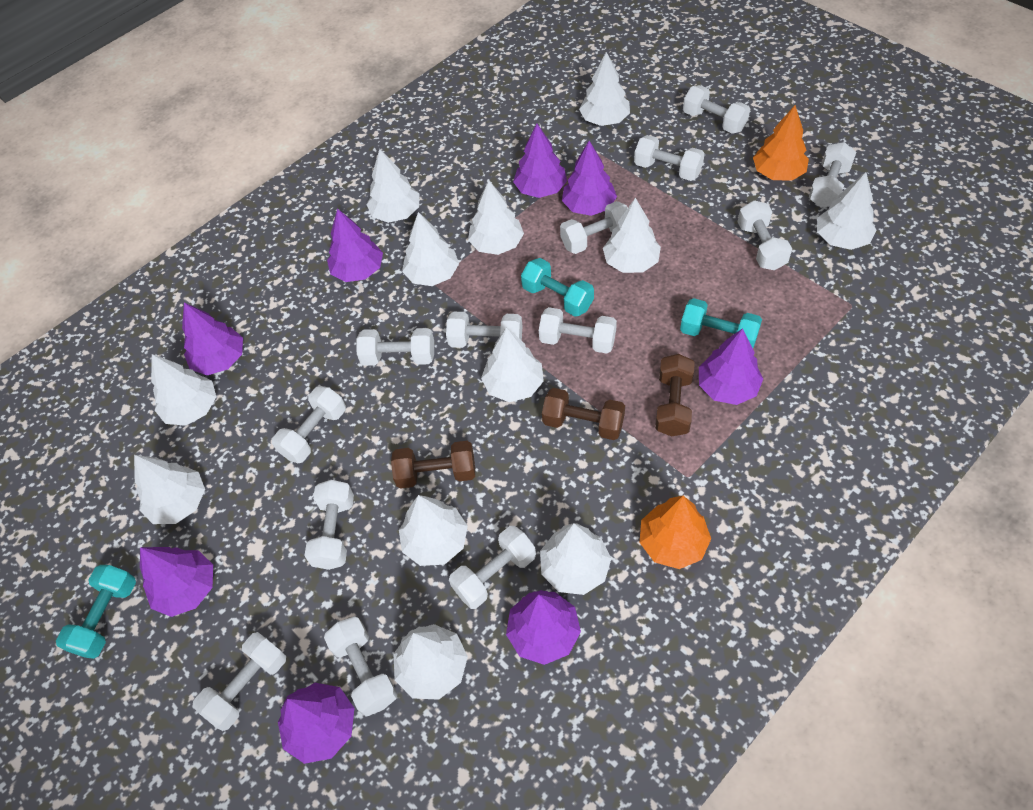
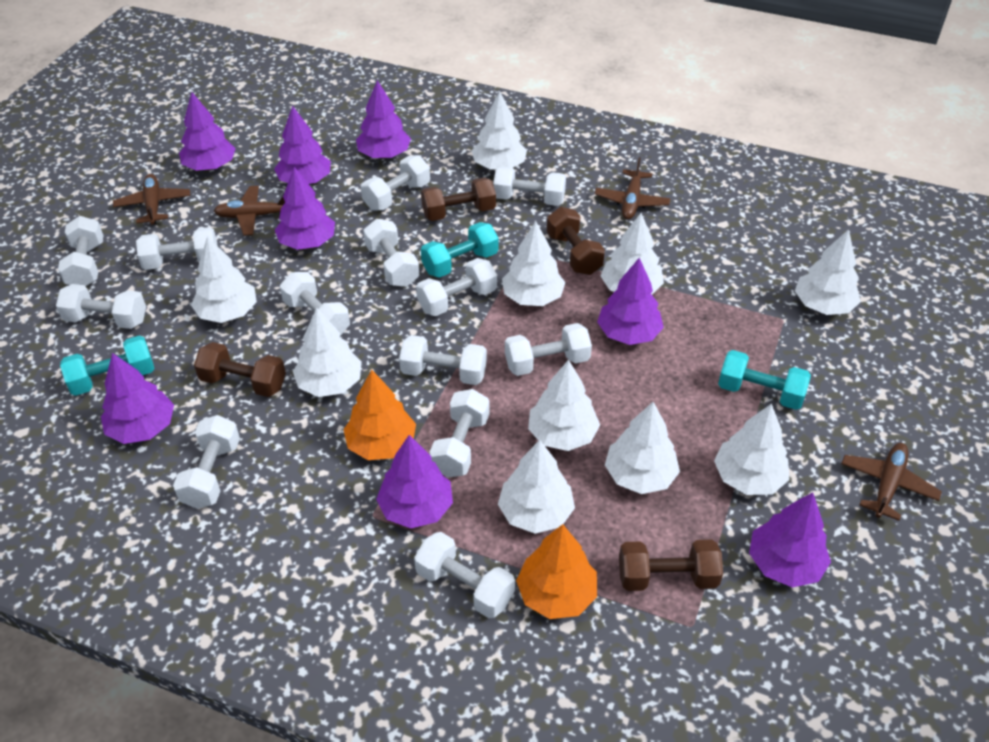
brown dumbbell: [391,441,475,489] [542,388,625,440] [655,354,695,437] = 3 -> [194,342,286,397] [421,177,496,221] [547,207,605,275] [619,540,723,591] = 4
brown plane: none = 0 -> [113,174,190,225] [214,186,285,236] [594,157,670,220] [841,443,942,521] = 4
white tree: [134,455,205,524] [151,354,216,426] [366,149,419,223] [393,624,468,700] [399,495,468,566] [402,212,459,286] [468,180,524,255] [481,327,544,402] [540,523,611,595] [579,52,630,126] [603,198,661,273] [817,172,877,250] = 12 -> [191,236,257,323] [293,308,362,397] [471,91,527,169] [498,440,575,534] [502,221,566,306] [528,360,600,451] [600,213,664,294] [605,402,680,494] [714,404,789,495] [795,229,861,315] = 10

